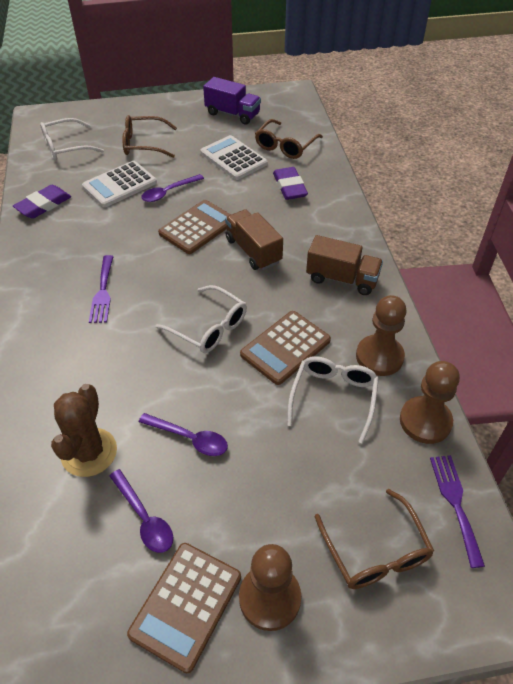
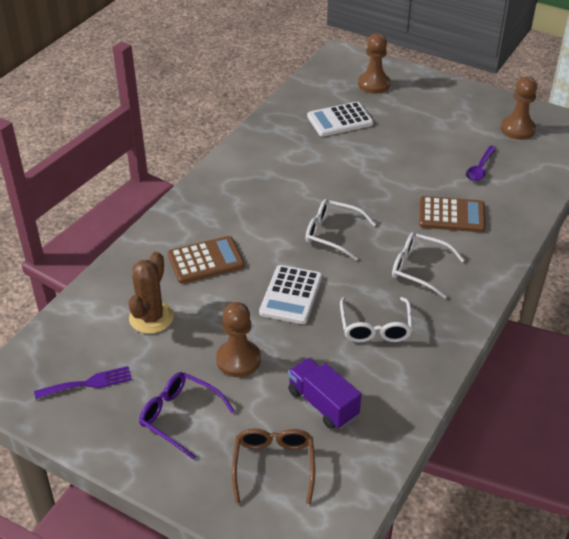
brown calculator: [127,543,241,674] [158,200,231,254] [240,311,331,385] = 3 -> [168,236,245,284] [419,196,486,232] = 2
brown glasses: [122,115,177,158] [255,119,323,159] [314,489,434,589] = 3 -> [232,428,315,504] = 1
brown truck: [225,209,283,270] [306,235,383,295] = 2 -> none = 0
purple eraser: [13,185,71,219] [273,167,308,200] = 2 -> none = 0
purple fork: [89,255,114,323] [430,455,485,568] = 2 -> [34,366,132,399] = 1
purple glasses: none = 0 -> [139,372,235,460] = 1
purple spoon: [109,469,173,553] [139,413,228,456] [141,174,204,202] = 3 -> [466,145,497,181] = 1

